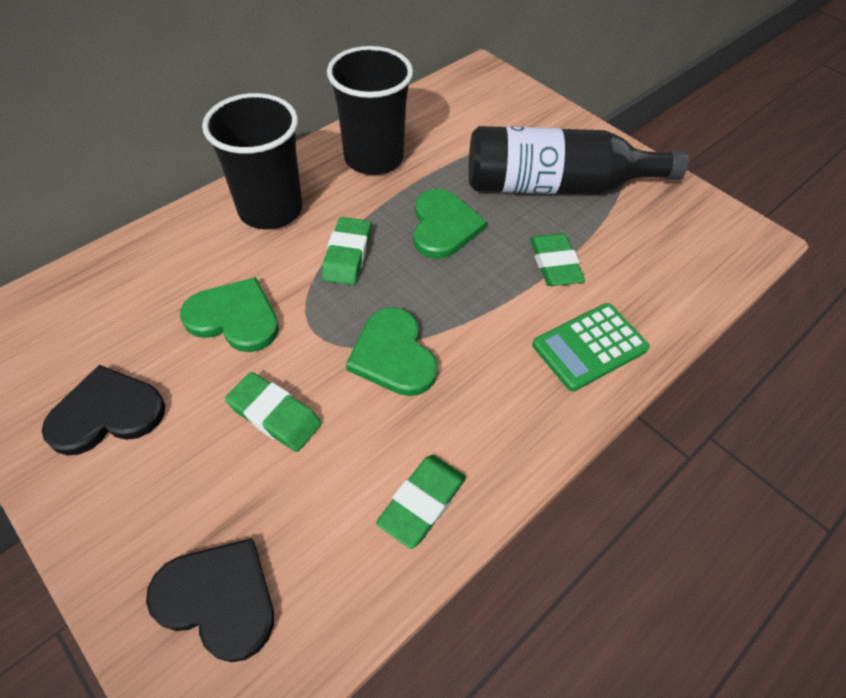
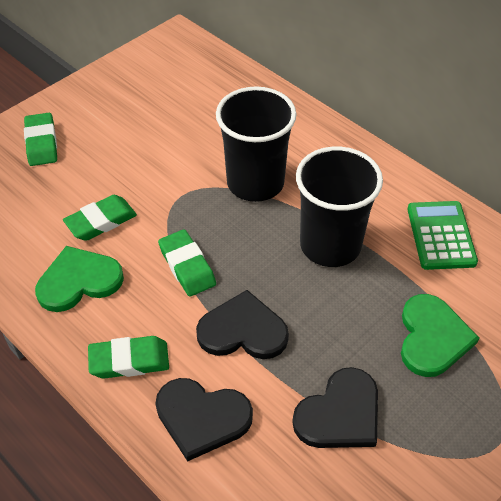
black bottle: [469,126,688,195] = 1 -> none = 0
black heart: [42,365,165,456] [146,538,274,662] = 2 -> [155,378,253,461] [196,290,289,359] [292,367,378,448] = 3
green heart: [180,277,279,352] [346,307,438,396] [413,189,487,259] = 3 -> [35,246,124,312] [401,294,479,377] = 2

